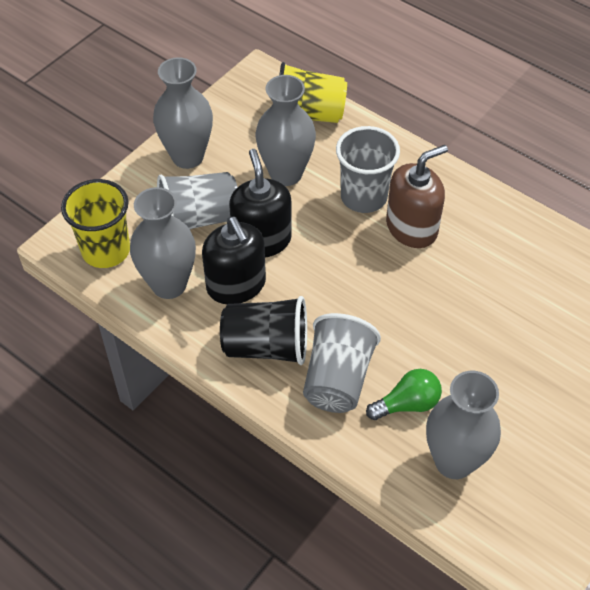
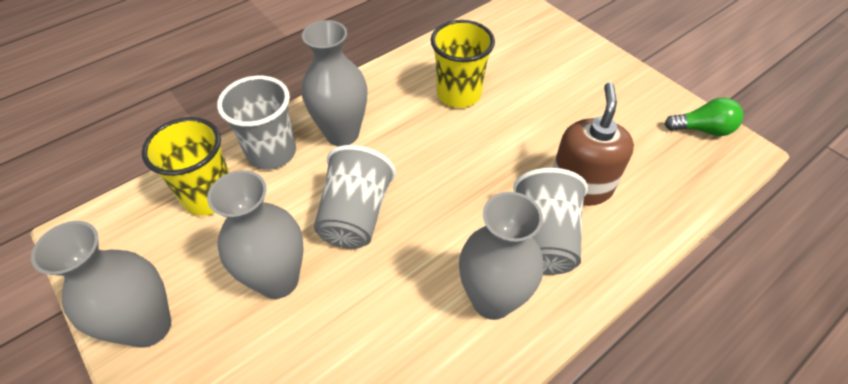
black cup: [220,296,307,365] = 1 -> none = 0
black soap dispenser: [202,217,266,304] [229,149,292,258] = 2 -> none = 0

